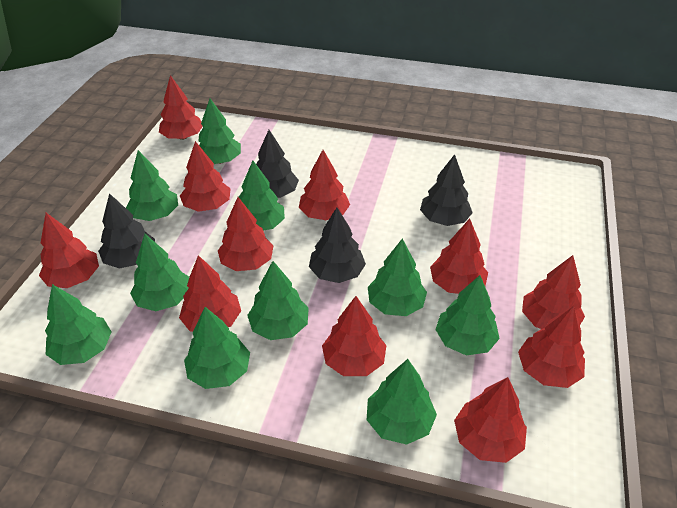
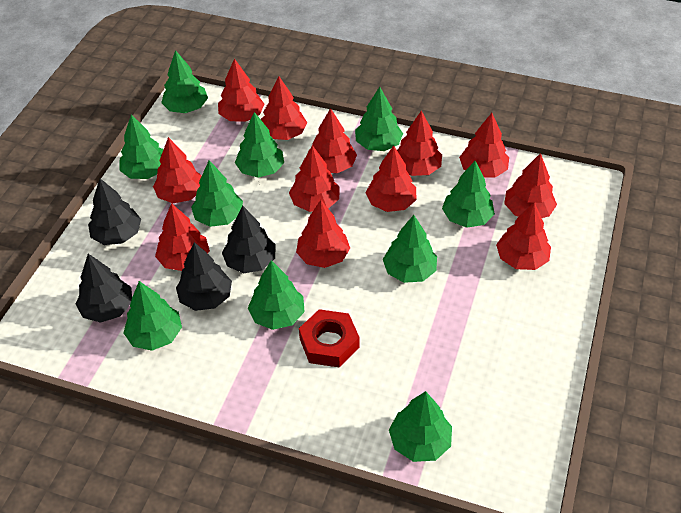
red nut: none = 0 -> [299,309,359,368] = 1
red tree: [39,213,99,288] [159,75,203,140] [179,255,241,332] [180,141,231,212] [218,197,274,271] [299,150,350,220] [322,296,387,376] [430,219,488,294] [454,377,527,463] [518,306,585,388] [522,255,585,329] = 11 -> [153,137,202,203] [155,203,210,271] [218,58,264,122] [261,77,307,140] [289,145,340,212] [296,200,350,268] [308,108,357,173] [366,145,416,212] [397,111,442,176] [459,113,509,178] [496,202,551,270] [504,153,557,218] = 12

